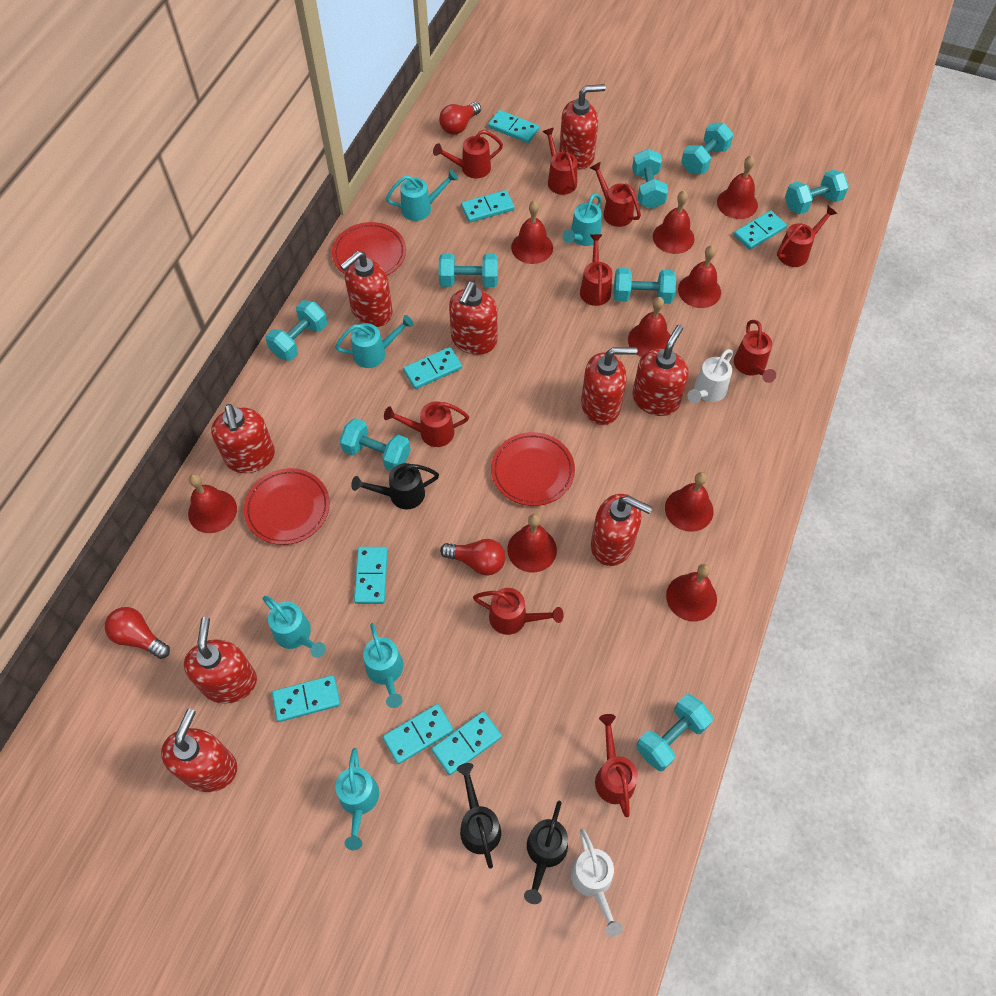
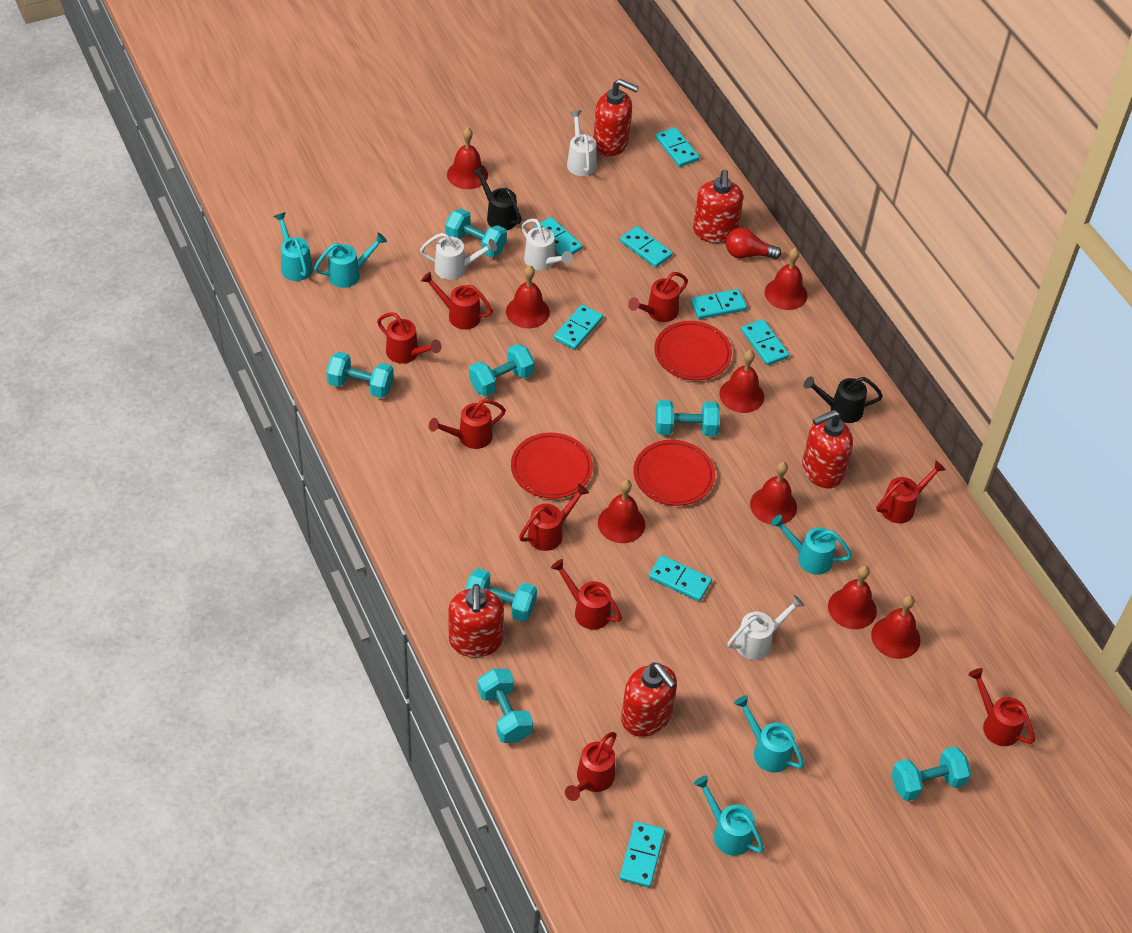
black watering can: [351,463,439,509] [457,763,501,869] [524,801,568,904] = 3 -> [473,167,521,230] [804,376,883,423] = 2
red bell: [188,474,237,533] [507,514,557,573] [511,201,553,264] [628,297,671,357] [653,191,695,254] [665,472,714,532] [666,564,717,621] [678,245,721,308] [717,155,758,219] = 9 -> [447,127,488,189] [506,265,550,328] [598,479,645,543] [719,350,764,413] [750,462,797,525] [765,248,807,310] [828,566,877,629] [871,595,921,659] = 8
red light bulb: [105,607,170,659] [439,102,481,135] [440,539,505,576] = 3 -> [726,228,781,259] = 1
red soap dispenser: [161,709,237,792] [184,617,257,703] [211,404,275,473] [340,251,393,327] [449,281,498,355] [559,84,606,169] [581,347,637,425] [591,494,652,566] [633,325,688,416] = 9 -> [448,584,504,657] [594,79,639,157] [621,662,677,737] [693,170,743,243] [802,410,853,488] = 5
turquoise dumbbell: [265,300,327,361] [339,418,411,471] [439,253,498,287] [614,268,676,304] [632,149,668,209] [637,694,713,771] [681,123,733,174] [785,170,849,214] = 8 -> [326,352,394,398] [445,209,507,257] [465,568,537,622] [469,344,535,396] [478,669,533,743] [655,400,720,436] [891,746,971,801] = 7
turquoise watering can: [263,596,326,658] [335,315,414,368] [335,748,379,850] [363,623,404,708] [386,170,458,221] [563,193,602,246] = 6 -> [274,212,313,281] [314,232,387,288] [694,776,764,856] [734,695,804,773] [771,515,852,575] = 5
white watering can: [570,829,623,937] [687,349,733,403] = 2 -> [420,233,497,280] [521,218,573,270] [567,110,597,176] [727,595,804,660] = 4

